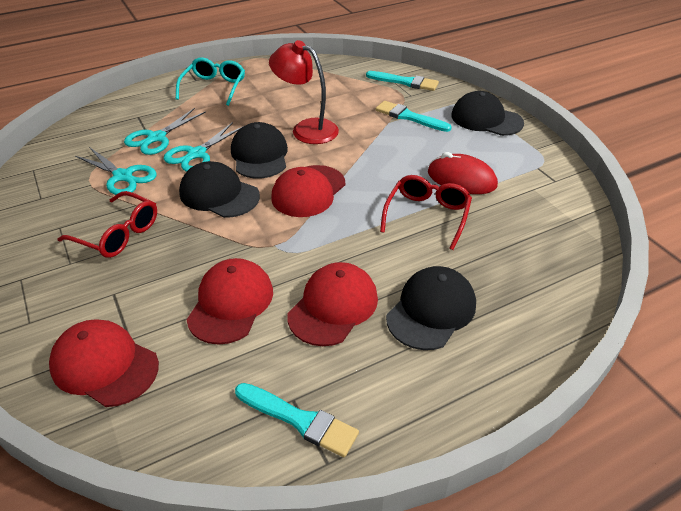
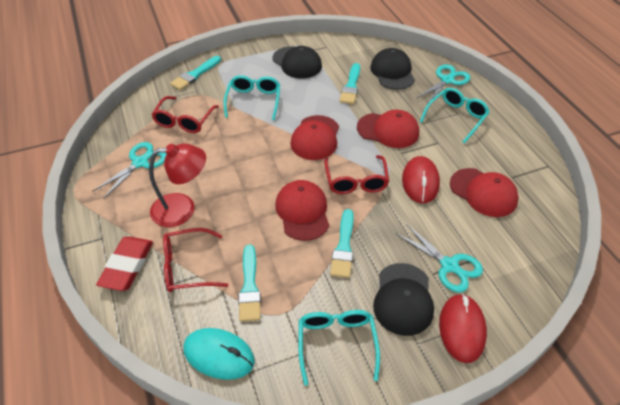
black cap: [179,161,260,218] [231,122,288,179] [386,266,476,350] [451,91,524,136] = 4 -> [272,46,322,79] [370,48,415,90] [373,263,434,336] = 3
red eraser: none = 0 -> [96,237,153,291] = 1
red glasses: [57,191,157,258] [380,175,472,250] = 2 -> [151,96,219,133] [163,228,228,292] [324,155,389,194] = 3
red mouse: [428,152,498,194] = 1 -> [402,156,440,203] [439,294,487,363] = 2
turquoise brush: [235,383,359,457] [366,71,439,91] [376,101,452,132] = 3 -> [170,56,221,90] [238,244,261,321] [330,209,354,278] [339,63,360,104] = 4
turquoise glasses: [176,57,245,106] = 1 -> [224,75,280,120] [298,310,380,386] [420,88,490,144] = 3
turquoise mouse: none = 0 -> [183,328,255,380] = 1

